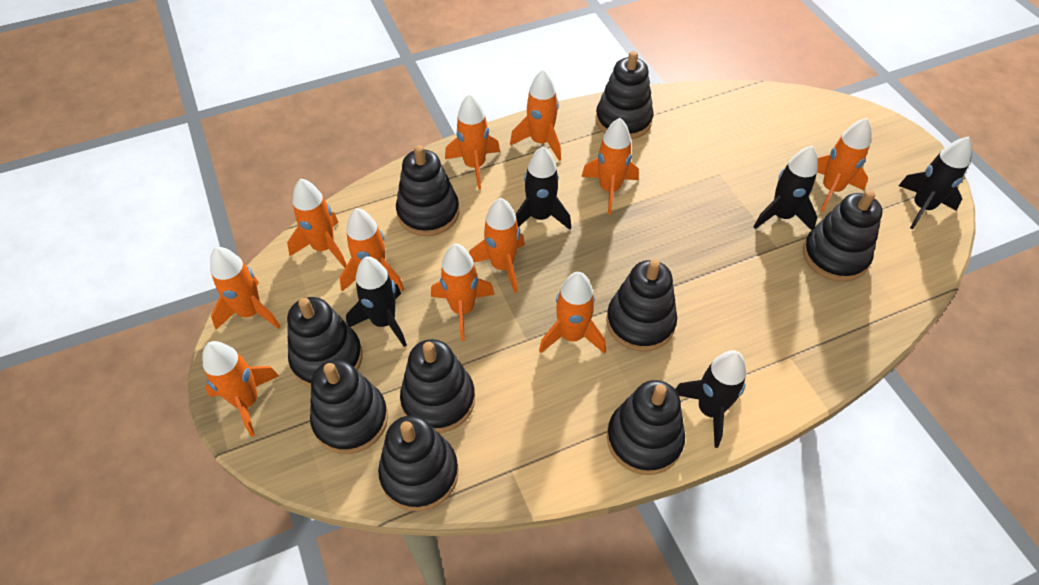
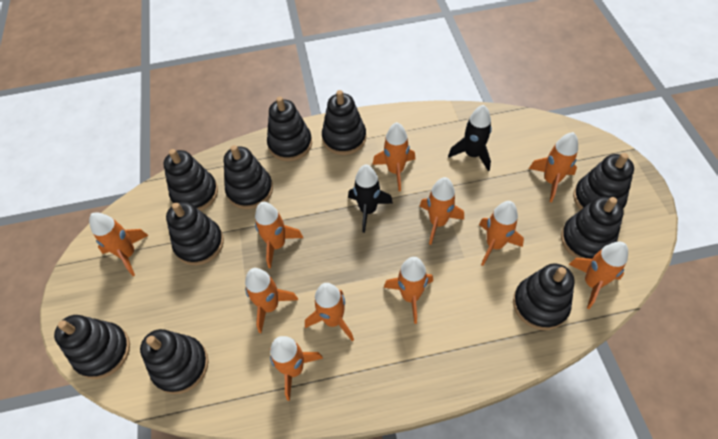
black rocket: [346,256,407,347] [515,146,571,230] [675,350,746,448] [754,146,818,230] [898,137,972,230] = 5 -> [348,164,393,233] [448,105,492,171] = 2
black stacking toy: [287,297,363,388] [310,360,388,454] [378,416,459,511] [396,145,459,236] [400,339,475,433] [595,51,654,139] [606,259,677,351] [607,380,685,475] [803,190,883,282] = 9 -> [54,315,130,379] [140,329,209,394] [163,149,218,211] [166,202,224,265] [224,145,273,209] [267,97,312,161] [322,90,366,155] [513,264,575,330] [561,196,624,259] [573,153,634,210] = 10

